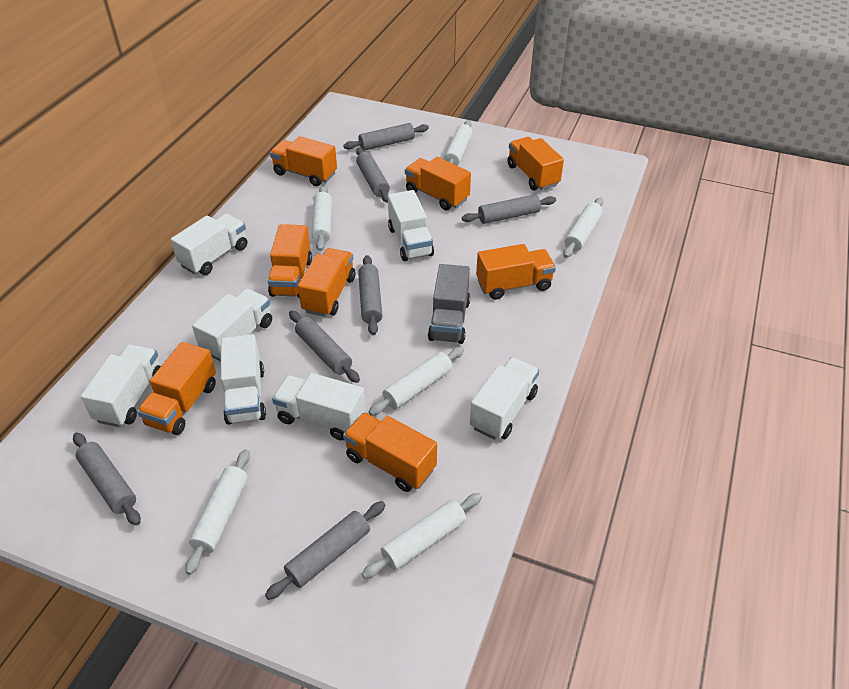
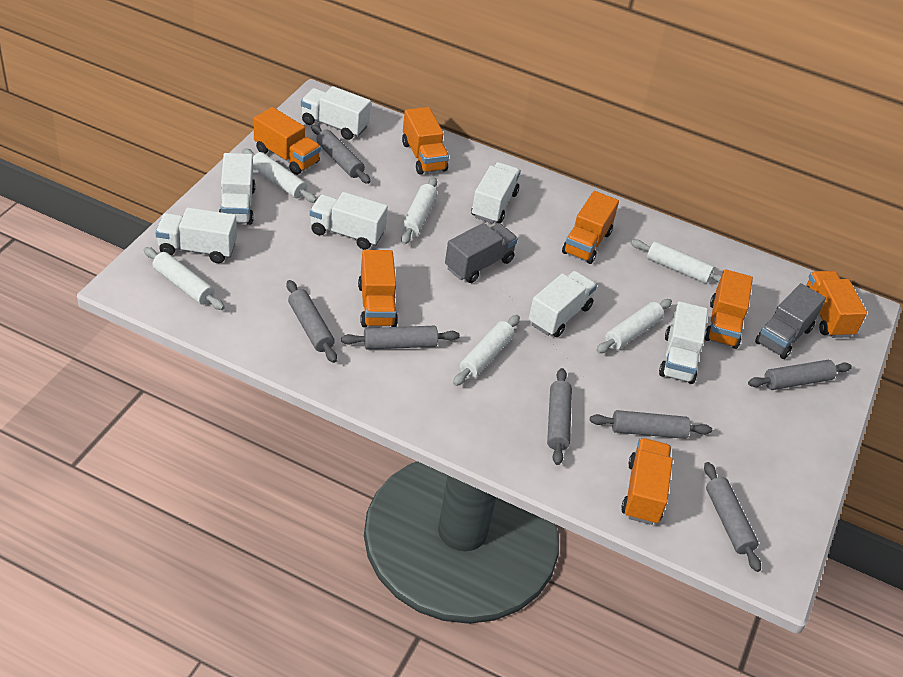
grey truck: [428,264,470,344] = 1 -> [445,223,518,283] [755,283,826,359] = 2
orange truck: [137,342,216,435] [268,224,312,298] [270,136,337,186] [298,248,355,317] [343,413,437,492] [405,157,471,211] [476,244,556,300] [507,137,564,190] = 8 -> [254,107,321,175] [358,250,398,327] [402,107,449,175] [562,191,619,264] [621,438,673,525] [704,269,753,349] [806,271,867,338] = 7

